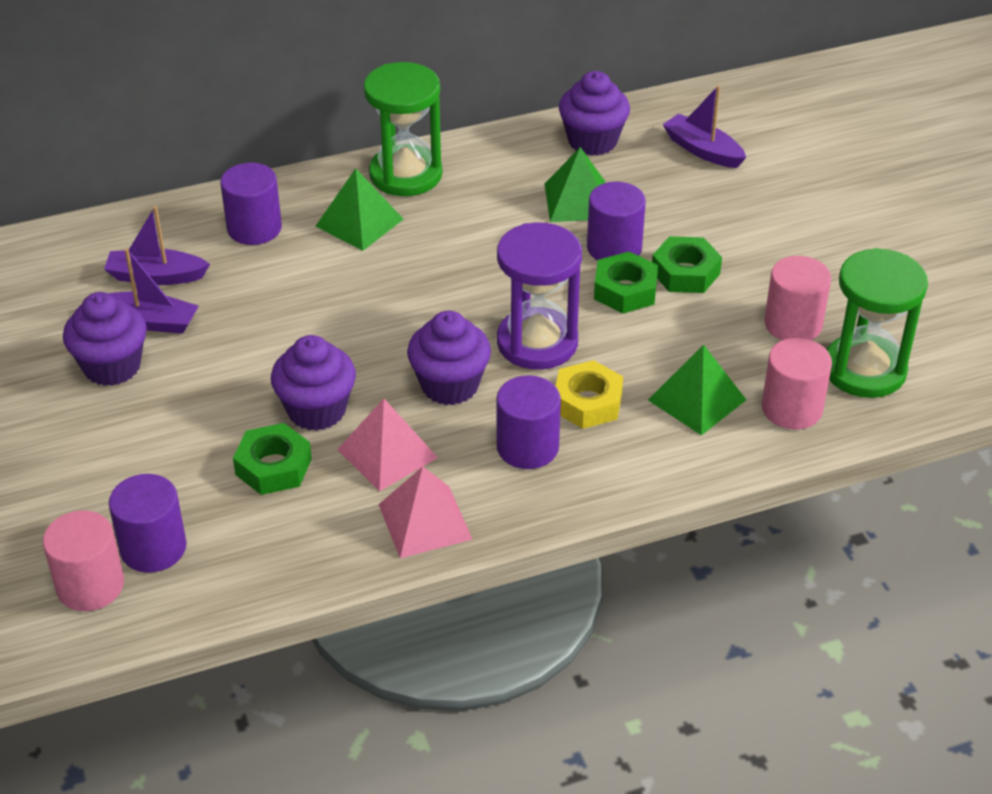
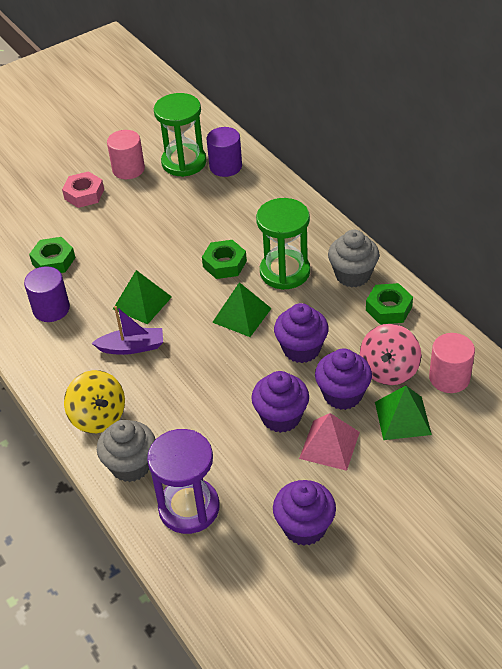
grey cupcake: none = 0 -> [97,420,156,482] [328,230,379,287] = 2
pink cylinder: [43,510,124,611] [762,338,832,429] [764,256,831,340] = 3 -> [107,130,145,179] [429,333,475,393] = 2
pink nut: none = 0 -> [62,171,104,208] = 1
pink pyramid: [337,399,438,491] [379,466,473,558] = 2 -> [299,413,360,471] = 1
pink spinning top: none = 0 -> [360,324,421,385] = 1
purple boat: [104,206,210,285] [108,248,199,334] [663,85,746,168] = 3 -> [92,306,163,355] = 1
purple cylinder: [109,474,186,573] [220,163,282,245] [496,375,561,469] [587,182,646,261] = 4 -> [24,266,70,322] [207,127,242,177] = 2
yellow nut: [556,360,623,429] = 1 -> none = 0
yellow spinning top: none = 0 -> [64,370,125,433] = 1

